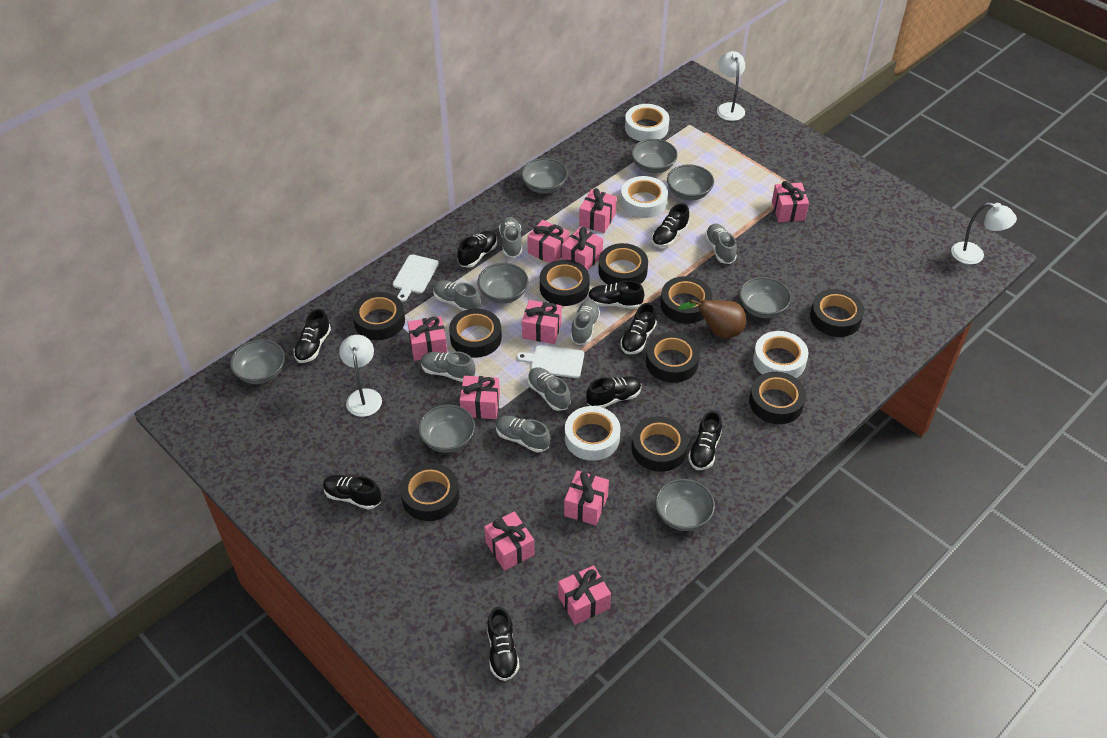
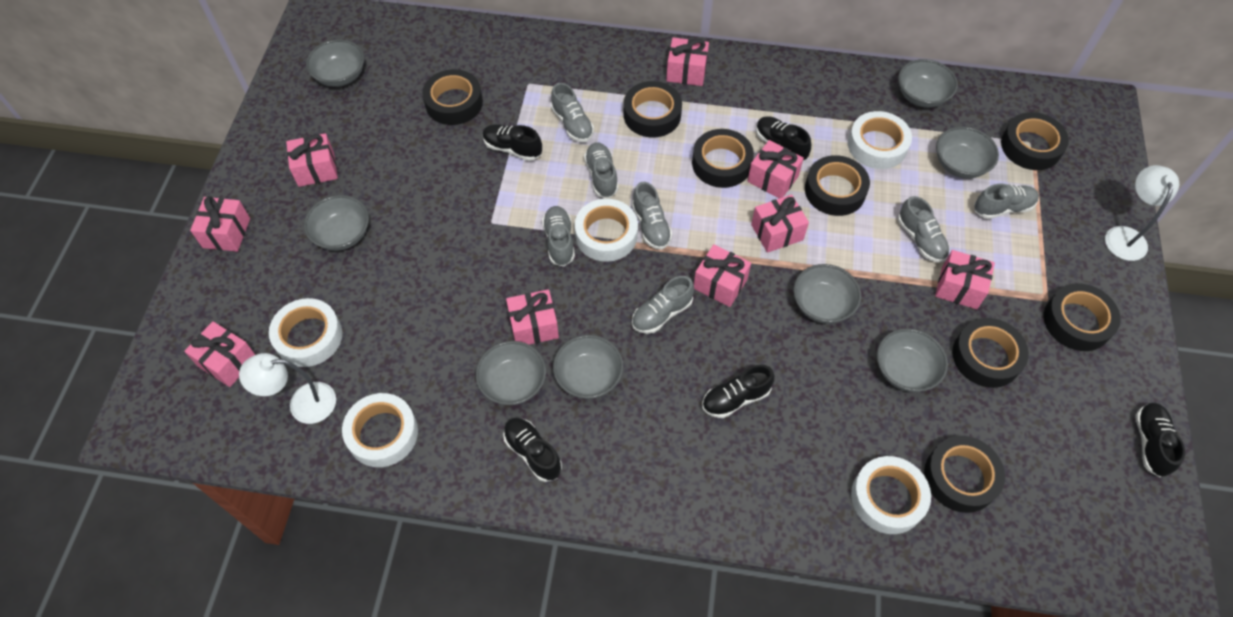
black shoe: [294,309,331,363] [323,475,381,510] [457,231,497,267] [487,607,520,681] [586,376,641,408] [588,280,644,309] [620,303,657,354] [652,203,689,247] [688,411,722,470] = 9 -> [483,124,542,161] [503,418,562,482] [702,365,775,418] [756,116,811,161] [1135,403,1185,477] = 5
black tape: [352,292,405,340] [400,463,459,521] [449,308,502,358] [540,260,590,306] [598,243,648,285] [631,416,689,472] [646,332,700,383] [660,276,712,324] [749,372,806,424] [810,289,864,337] = 10 -> [422,69,483,125] [624,81,682,138] [692,129,754,188] [805,155,870,216] [924,436,1005,513] [952,318,1029,388] [1001,112,1069,170] [1044,283,1121,351] = 8
brown pear: [678,299,746,339] = 1 -> none = 0
pink gift: [408,316,447,361] [460,376,500,419] [484,511,535,571] [522,300,562,344] [527,220,569,263] [558,565,611,625] [562,227,603,271] [564,470,609,526] [579,188,617,233] [772,181,809,222] = 10 -> [184,321,255,387] [190,196,250,252] [286,133,338,187] [506,289,559,345] [666,37,709,86] [694,244,751,307] [747,140,804,199] [751,195,809,253] [935,250,995,309] = 9
white cutting board: [393,254,439,302] [517,345,584,378] = 2 -> none = 0
white lamp: [339,335,382,417] [717,51,745,121] [951,202,1017,264] = 3 -> [239,353,336,424] [1105,165,1179,261] = 2
white tape: [565,406,620,461] [621,176,668,218] [625,104,669,141] [753,331,809,378] = 4 -> [269,298,342,367] [342,393,418,467] [575,199,638,262] [848,111,912,169] [851,456,931,534] = 5

